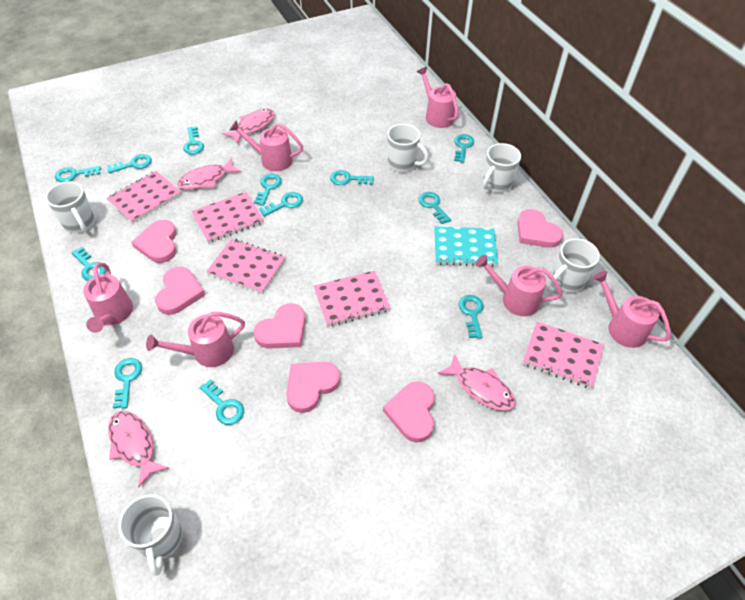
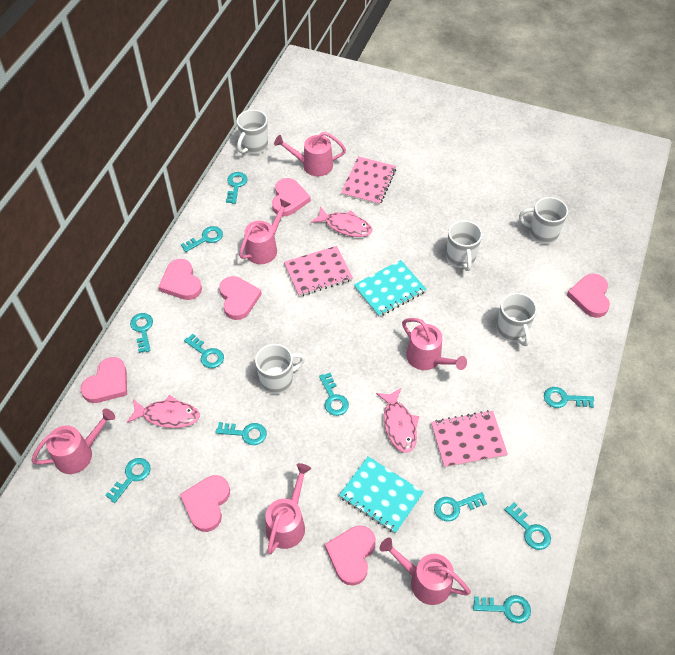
pink fish: [108,411,169,488] [177,158,241,190] [222,109,274,144] [438,353,516,411] = 4 -> [127,395,200,428] [311,206,372,237] [376,388,419,453] = 3
pink heart: [132,220,177,263] [155,266,205,315] [254,303,306,349] [286,362,340,413] [383,381,434,442] [517,209,563,248] = 6 -> [81,357,127,403] [159,259,202,300] [180,475,230,532] [219,276,262,320] [272,178,311,216] [325,525,376,586] [567,274,610,318] = 7
pink notebook: [107,171,181,223] [191,192,264,243] [206,238,285,294] [314,271,390,327] [523,321,604,389] = 5 -> [284,246,353,297] [341,156,396,205] [431,410,508,468] = 3
turquoise key: [55,166,101,183] [71,247,106,281] [107,154,152,173] [113,358,142,409] [183,127,204,155] [199,379,244,425] [254,174,282,206] [259,192,303,217] [330,170,374,185] [418,192,451,224] [454,134,474,163] [458,295,484,338] = 12 -> [105,458,150,503] [130,313,153,353] [181,226,223,252] [184,334,224,368] [216,422,267,445] [226,172,247,204] [319,373,349,416] [434,492,487,521] [473,595,531,623] [505,502,551,550] [544,387,594,408] = 11
turquoise notebook: [434,227,498,267] = 1 -> [339,457,424,534] [354,260,427,317] = 2

